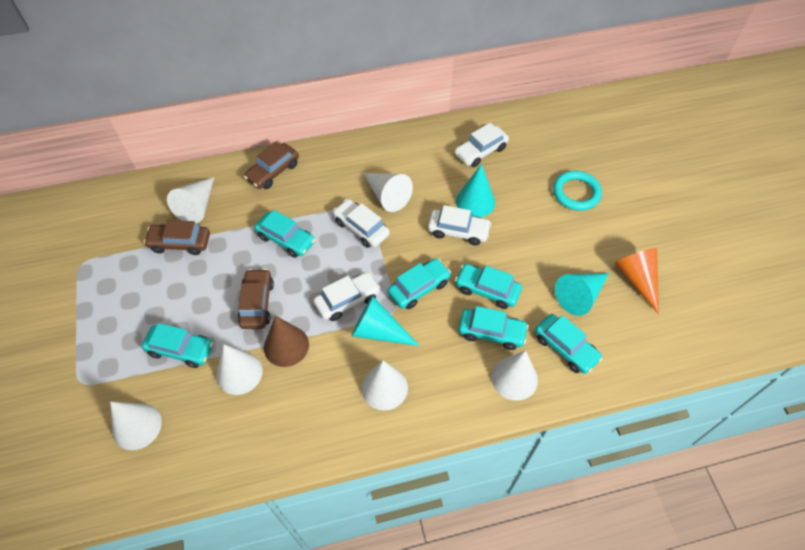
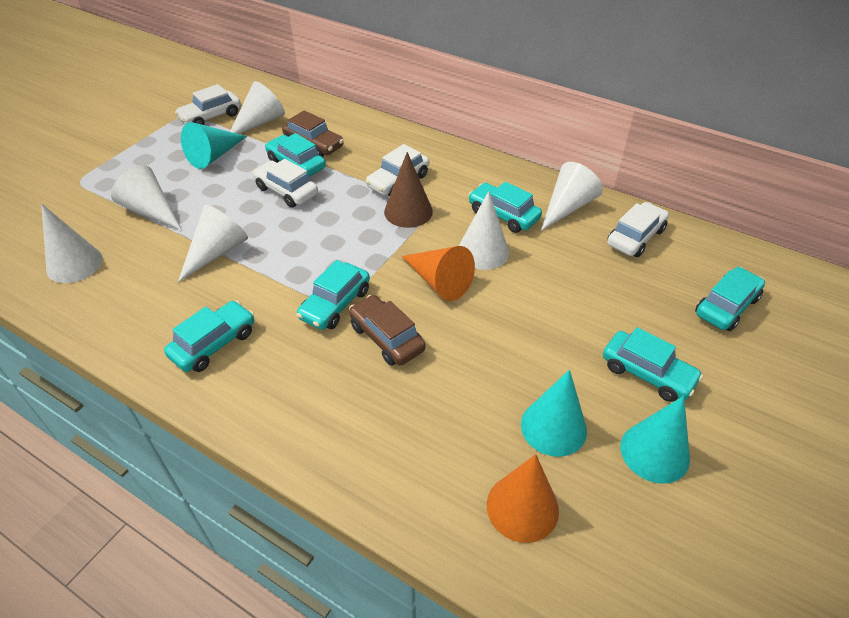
brown car: [144,220,210,255] [237,269,274,329] [244,141,299,189] = 3 -> [282,111,344,157] [349,295,425,366] = 2
orange cone: [614,248,659,314] = 1 -> [401,246,475,301] [487,454,559,543] = 2
turquoise ring: [553,171,602,211] = 1 -> none = 0

